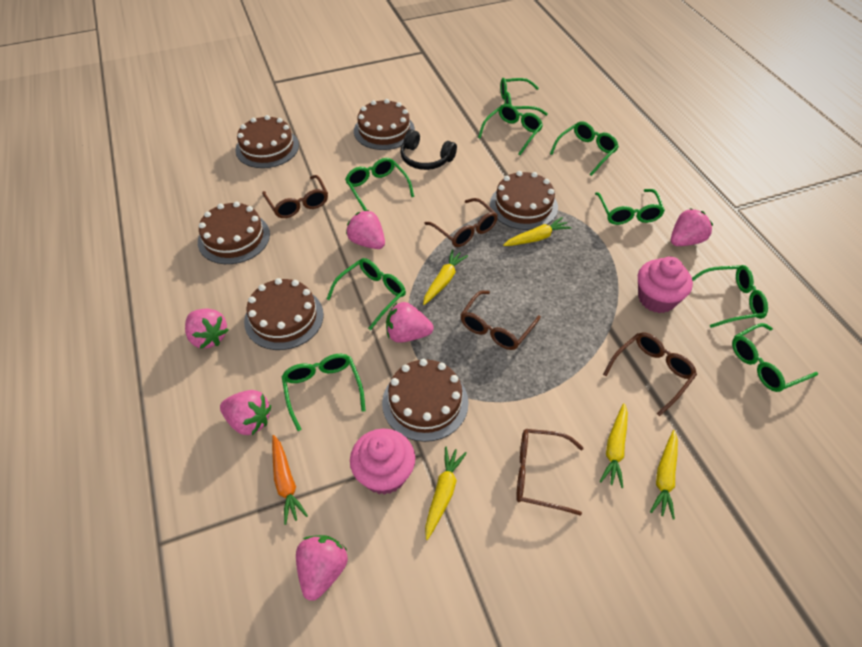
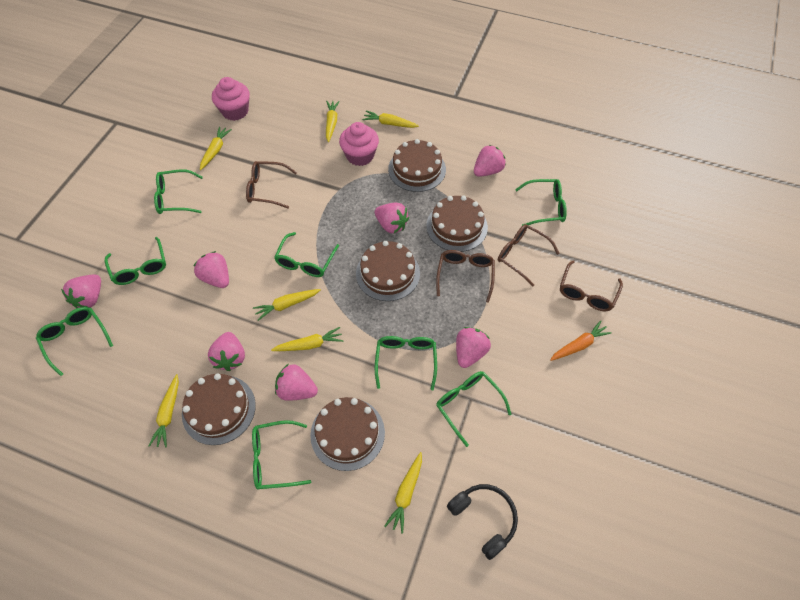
brown cake: [198,202,270,264] [235,115,299,168] [244,278,324,350] [354,99,415,150] [382,359,469,442] [490,171,558,230] = 6 -> [182,373,256,445] [310,397,385,471] [356,241,420,301] [388,139,446,192] [426,195,488,252] = 5
brown glasses: [262,175,328,218] [424,198,498,247] [460,291,541,350] [516,429,584,516] [603,332,697,416] = 5 -> [246,161,297,209] [436,250,495,303] [498,224,560,287] [560,261,623,311] = 4
green glasses: [282,354,366,431] [327,258,406,330] [345,158,414,211] [478,104,543,155] [501,78,548,116] [550,121,619,176] [595,189,665,225] [692,265,768,328] [732,323,818,392] = 9 -> [36,307,113,376] [105,237,166,285] [154,169,203,214] [252,420,311,489] [274,232,339,277] [375,336,437,390] [436,371,512,447] [515,179,567,226] = 8
pink strawberry: [185,309,228,349] [220,390,271,435] [296,535,348,601] [346,210,385,249] [386,302,434,343] [671,208,713,246] = 6 -> [61,274,101,308] [194,251,229,288] [208,332,245,371] [275,364,318,401] [375,203,409,233] [456,327,491,368] [474,144,506,177] = 7
yellow carrot: [423,249,468,305] [425,447,467,540] [503,217,572,246] [600,403,628,488] [650,430,678,520] = 5 -> [148,374,179,448] [200,126,232,170] [253,289,321,321] [271,327,343,351] [326,101,340,142] [362,111,419,128] [384,452,422,533] = 7

